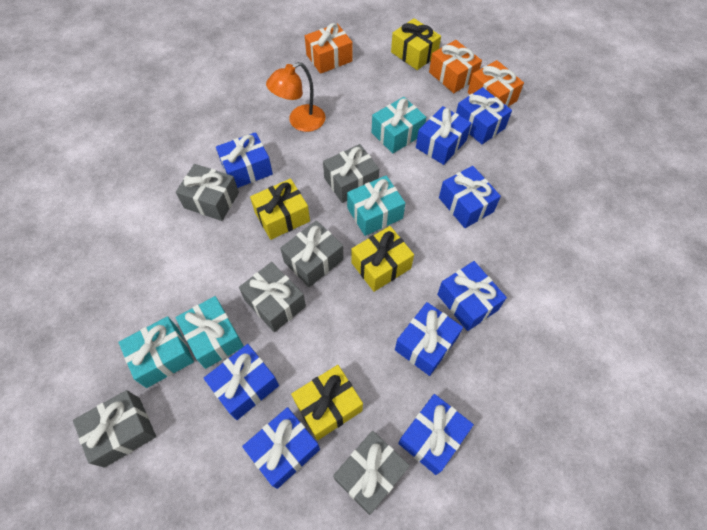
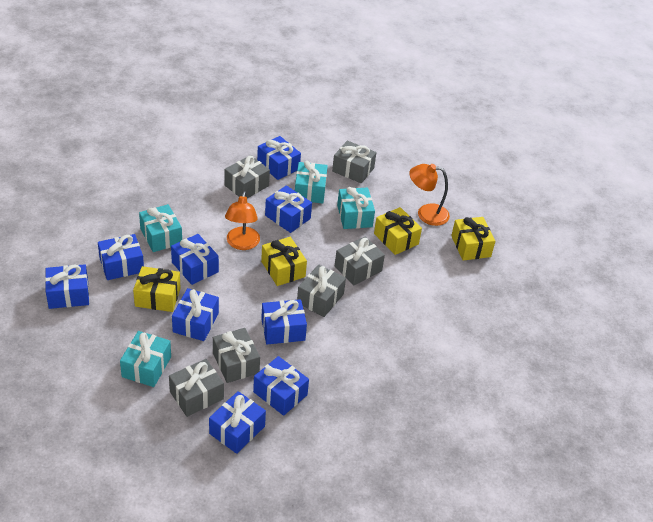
orange gift: [305,23,353,74] [429,40,482,93] [468,60,524,106] = 3 -> none = 0
orange lamp: [266,62,326,132] = 1 -> [225,191,260,250] [409,164,450,226] = 2

